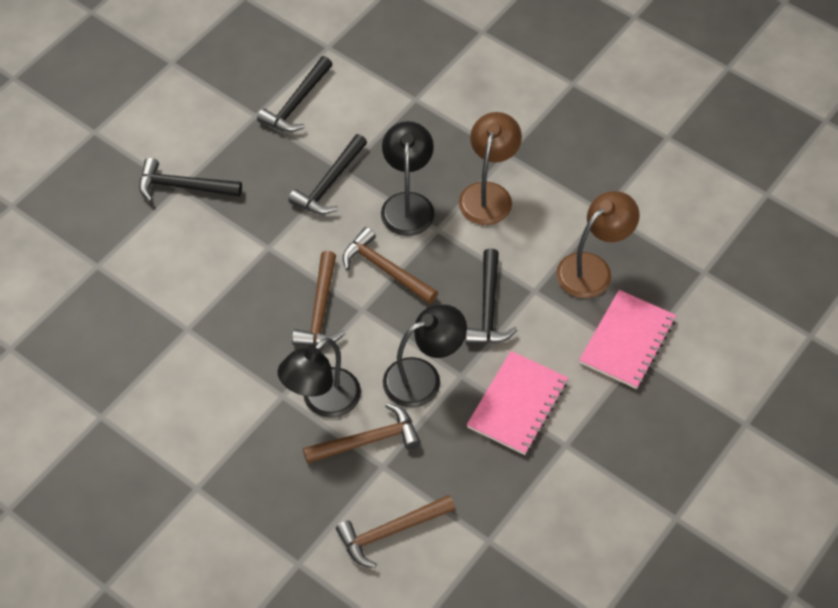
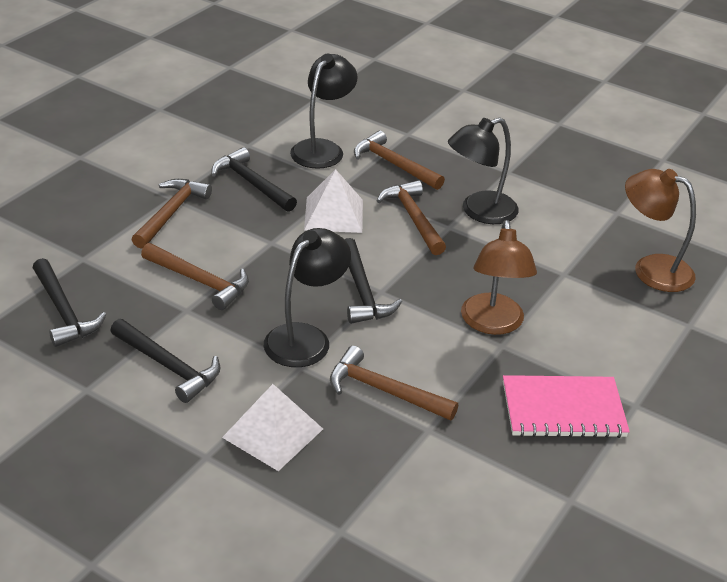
brown hammer: [292,251,346,345] [303,403,421,464] [336,495,455,568] [343,227,438,304] = 4 -> [132,179,212,249] [141,243,249,310] [330,346,458,421] [354,131,445,190] [376,180,446,255] = 5
pink notebook: [467,351,568,455] [579,290,676,389] = 2 -> [503,375,630,438] = 1
white pyramid: none = 0 -> [222,384,323,471] [304,169,363,233] = 2

